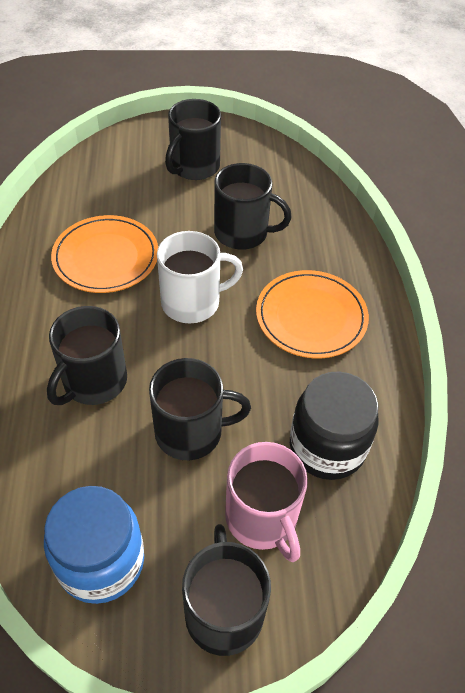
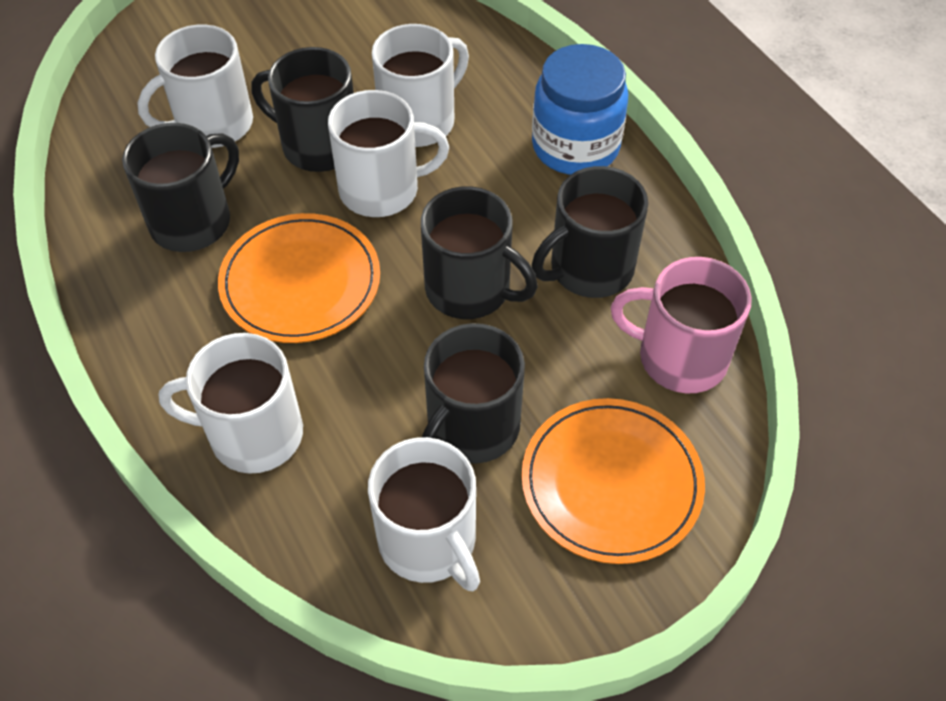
black jar: [290,372,379,480] = 1 -> none = 0
white mug: [157,231,243,323] = 1 -> [137,24,253,148] [158,333,303,474] [328,90,449,217] [368,437,480,591] [372,24,469,147] = 5

